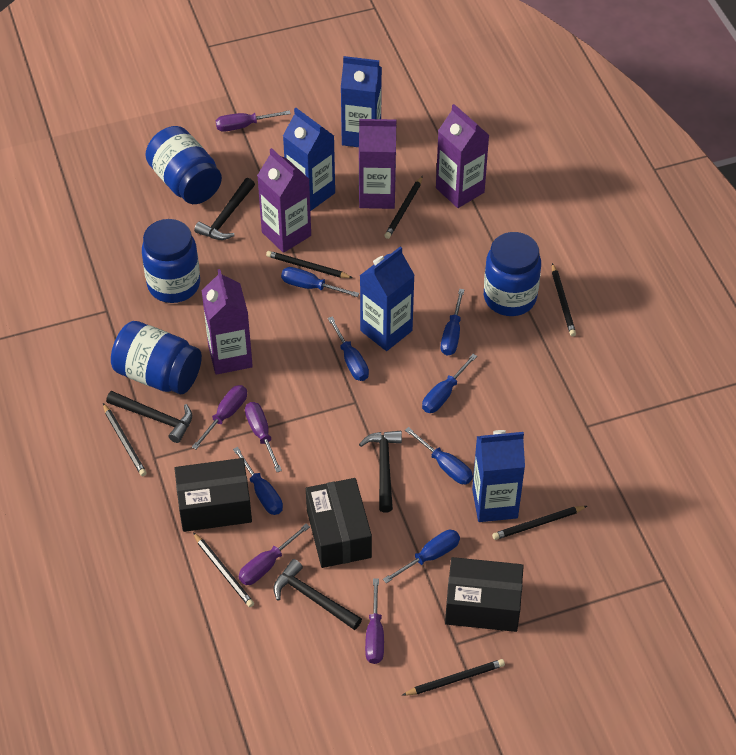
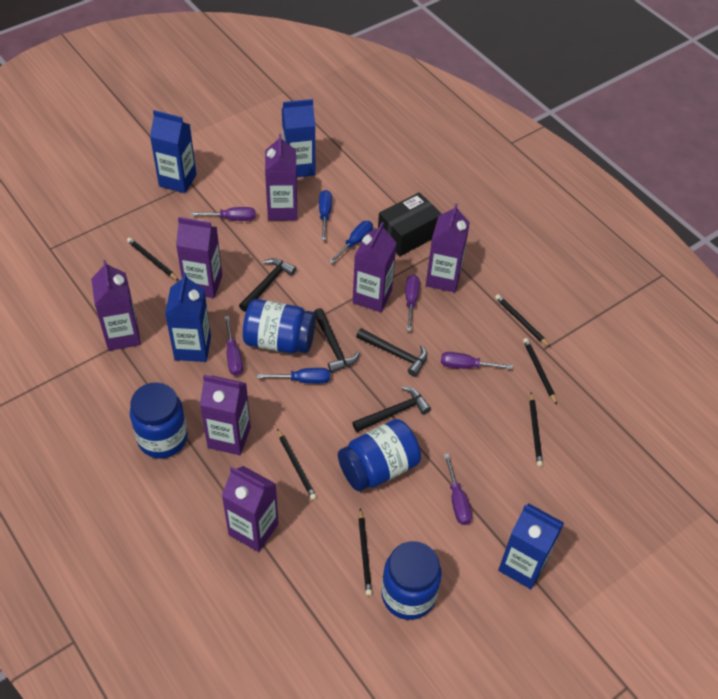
black box: [174,458,252,532] [306,478,372,568] [445,557,524,632] = 3 -> [378,192,441,257] = 1
black pencil: [103,403,147,476] [193,532,254,607] [266,251,353,278] [384,176,423,239] [402,659,505,696] [492,506,587,540] [552,263,576,337] = 7 -> [127,238,179,281] [277,429,317,500] [358,508,372,596] [495,294,550,347] [523,338,557,405] [529,393,543,467] = 6
blue screwdriver: [233,447,283,515] [281,267,359,297] [328,316,369,381] [383,530,460,583] [405,427,473,484] [422,354,477,413] [441,289,464,356] = 7 -> [257,368,330,384] [319,190,332,240] [329,221,373,264] = 3
purple carton: [201,269,253,375] [257,148,311,253] [359,119,396,209] [436,104,489,208] = 4 -> [91,260,141,351] [176,217,222,298] [200,375,251,455] [222,466,279,552] [265,134,297,221] [353,222,397,312] [426,203,470,293] = 7

